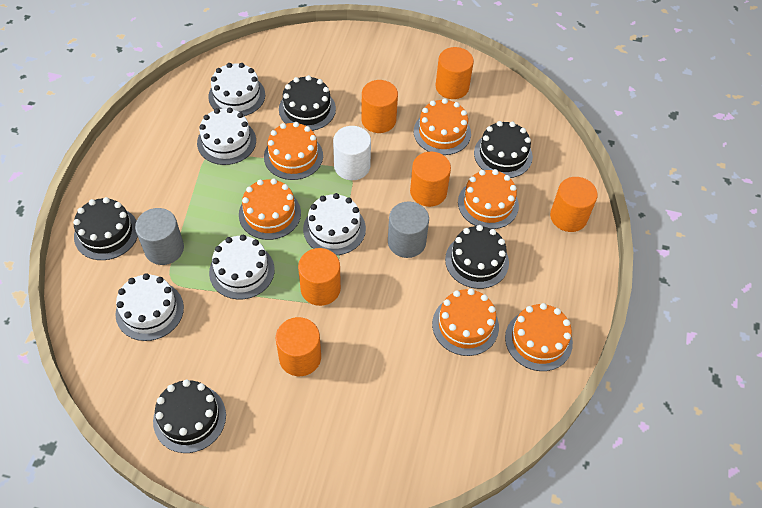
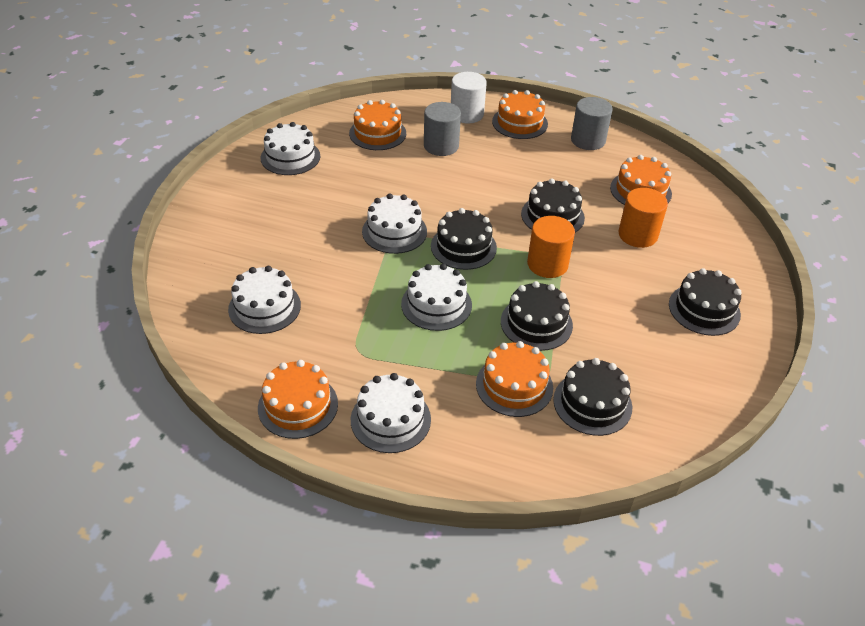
orange cake: [239,179,301,240] [264,122,323,180] [414,98,471,155] [432,289,499,356] [458,169,519,229] [505,303,573,371] = 6 -> [258,360,338,439] [349,100,406,150] [476,341,553,417] [492,90,548,139] [610,155,672,205] = 5
orange cylinder: [276,317,321,376] [298,248,341,306] [361,80,398,133] [410,152,451,207] [436,47,474,99] [550,177,598,232] = 6 -> [527,216,575,278] [618,188,668,248] = 2

